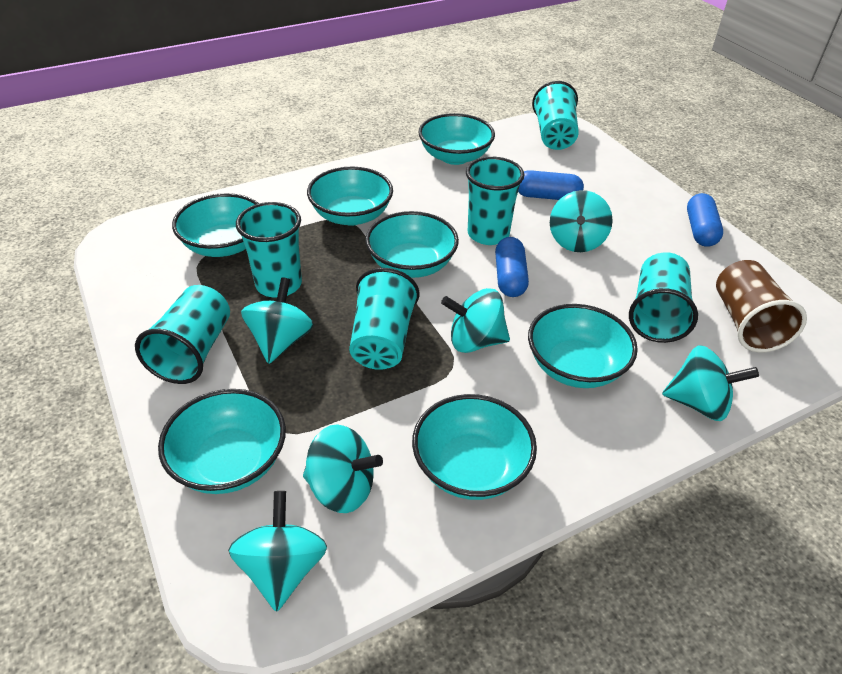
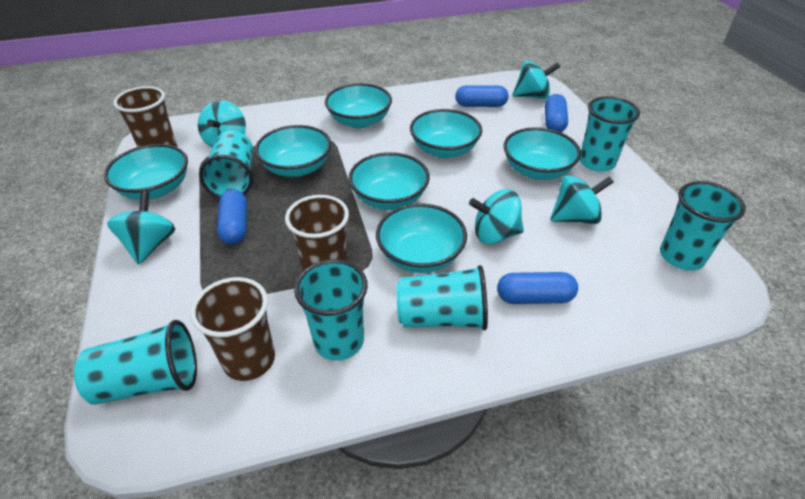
blue capsule: [495,237,529,297] [518,170,584,200] [687,193,723,247] = 3 -> [217,190,247,245] [455,85,509,107] [497,272,578,304] [545,94,568,132] = 4
brown cup: [716,260,807,352] = 1 -> [113,86,177,147] [190,277,275,381] [285,195,349,271] = 3
turquoise spinning top: [228,491,327,612] [241,277,314,364] [303,425,383,513] [441,288,510,353] [550,190,613,252] [662,345,759,421] = 6 -> [107,191,175,265] [198,100,246,148] [469,189,524,244] [512,61,560,99] [550,175,614,224] = 5

